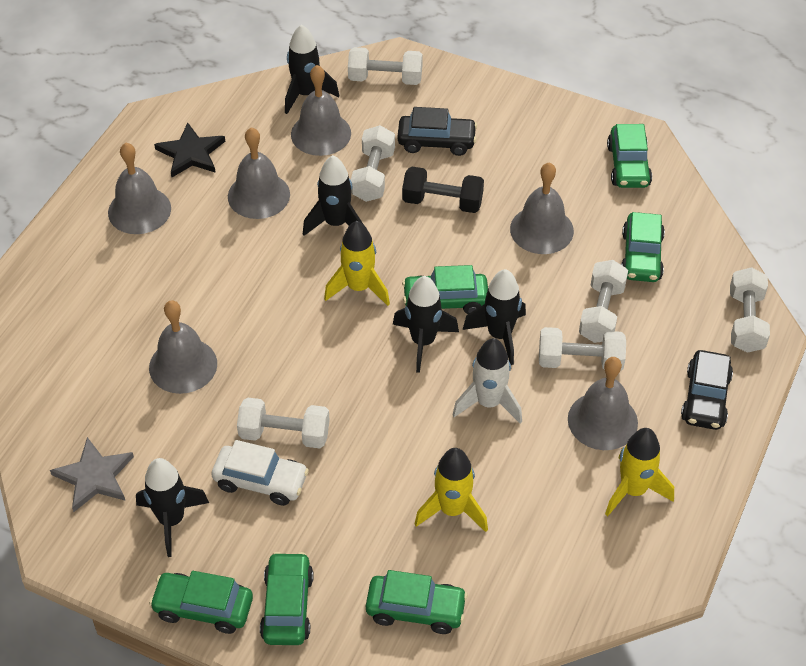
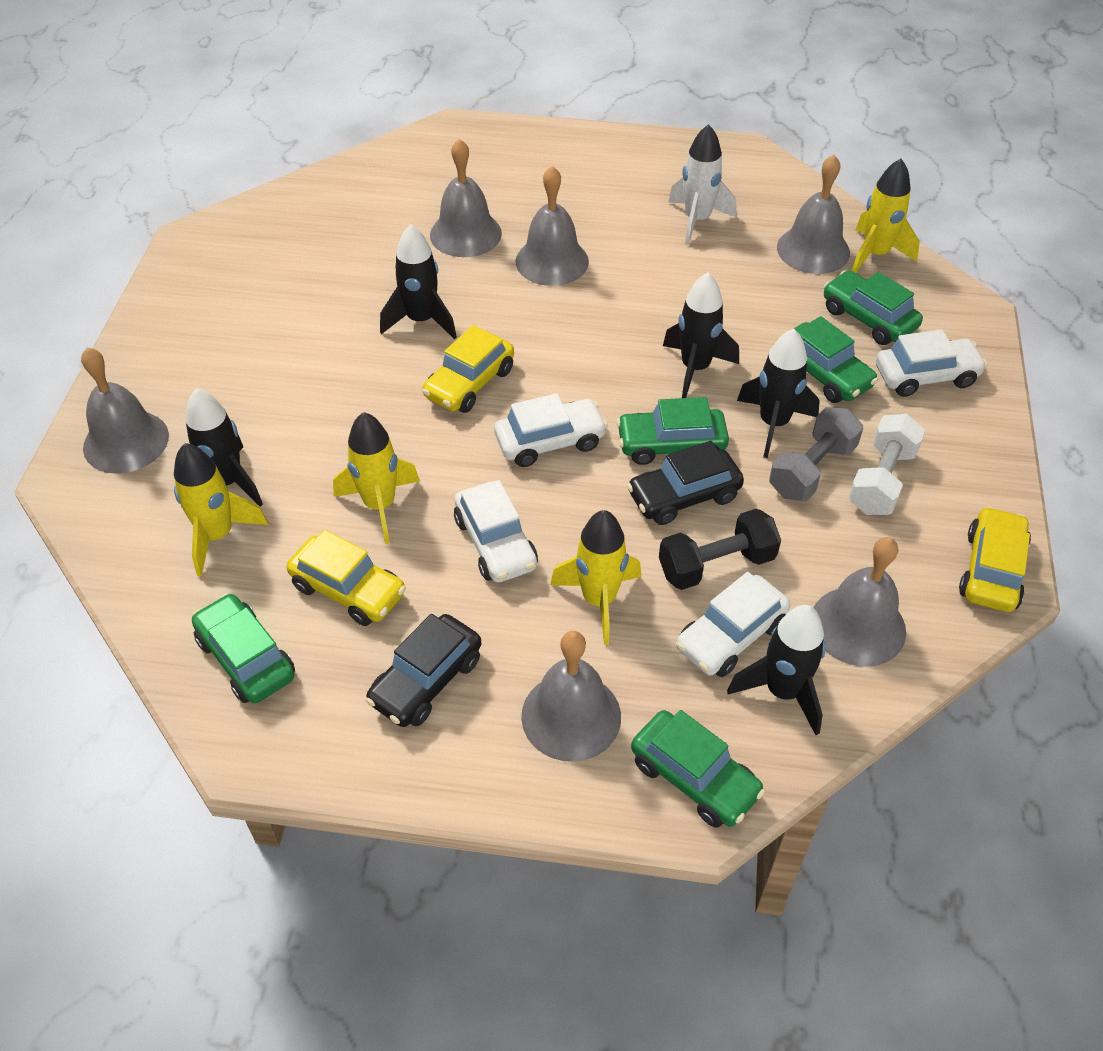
black star: [154,122,225,178] = 1 -> none = 0
green car: [149,571,253,634] [260,552,314,645] [366,570,468,634] [402,265,488,314] [607,124,652,188] [621,212,665,282] = 6 -> [192,593,295,703] [616,397,729,465] [631,710,765,827] [794,316,878,403] [824,270,923,345] = 5
grey dumbbell: none = 0 -> [769,407,863,501] = 1
grey star: [50,437,134,512] = 1 -> none = 0
white car: [211,440,309,506] = 1 -> [454,480,538,583] [494,393,608,467] [676,572,790,677] [876,329,987,397] = 4
white dumbbell: [237,398,330,448] [348,47,423,85] [351,125,395,202] [539,327,626,371] [579,260,628,343] [730,267,770,353] = 6 -> [848,414,926,515] = 1
yellow car: none = 0 -> [287,530,406,626] [422,325,514,413] [959,506,1031,612] = 3
yellow rocket: [324,221,390,306] [415,448,488,532] [605,428,674,516] = 3 -> [174,443,268,576] [333,412,420,544] [550,510,641,645] [852,159,920,273] = 4

